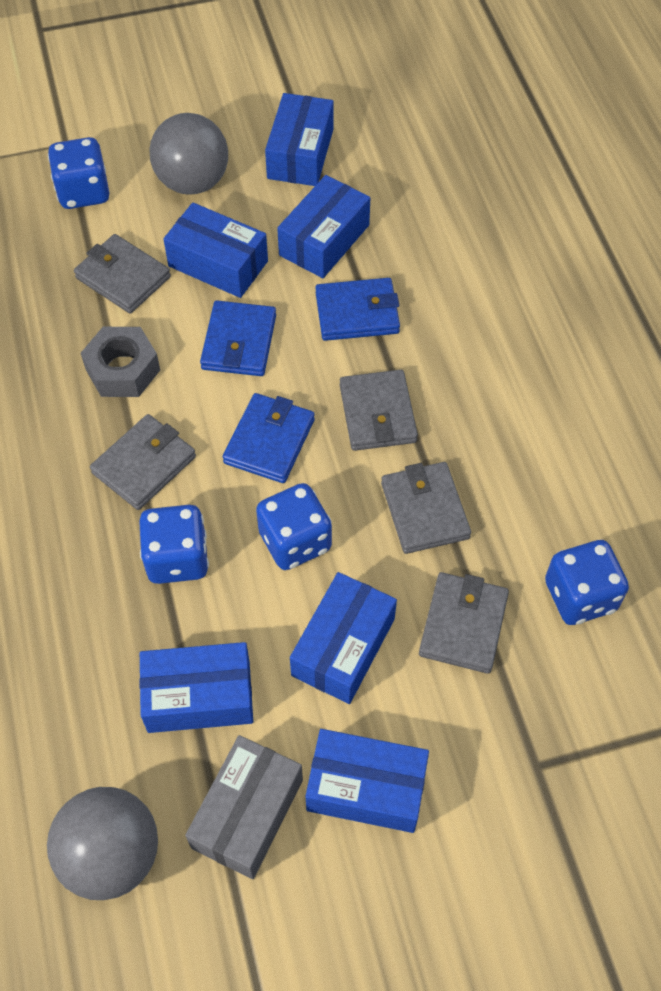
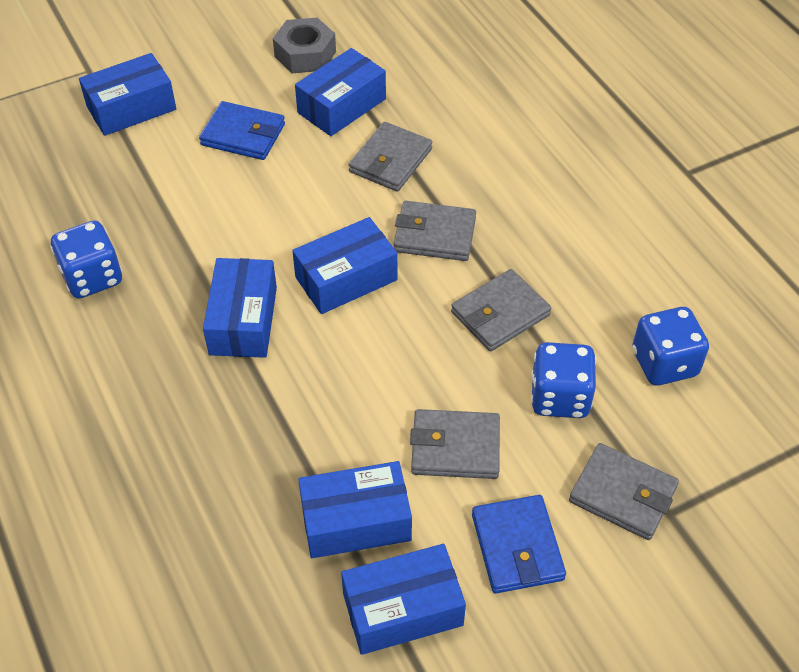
blue dice: [48,137,109,209] [139,505,209,584] [256,483,332,570] [545,540,629,625] = 4 -> [50,220,122,298] [531,342,596,418] [632,307,709,386] = 3
blue wallet: [200,301,276,376] [223,393,315,483] [315,278,400,341] = 3 -> [199,101,285,160] [472,495,566,593] = 2
grey ball: [47,787,158,900] [149,113,228,194] = 2 -> none = 0
grey box: [185,735,303,879] = 1 -> none = 0

